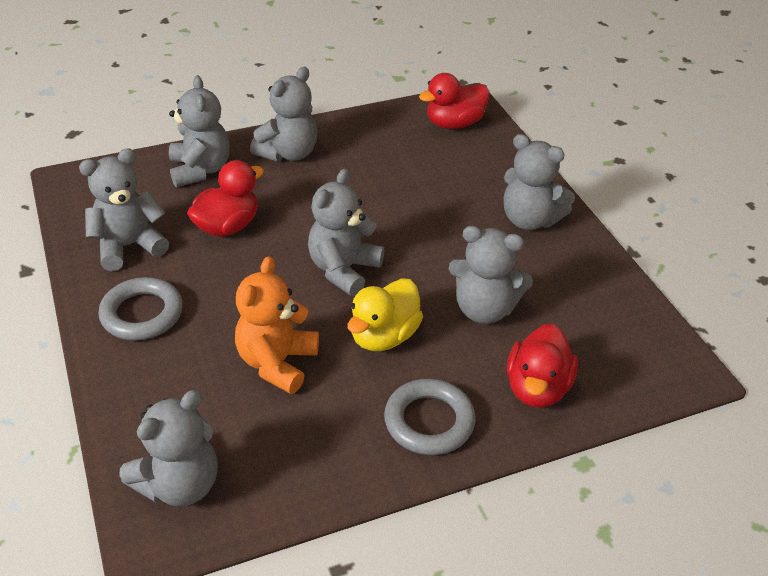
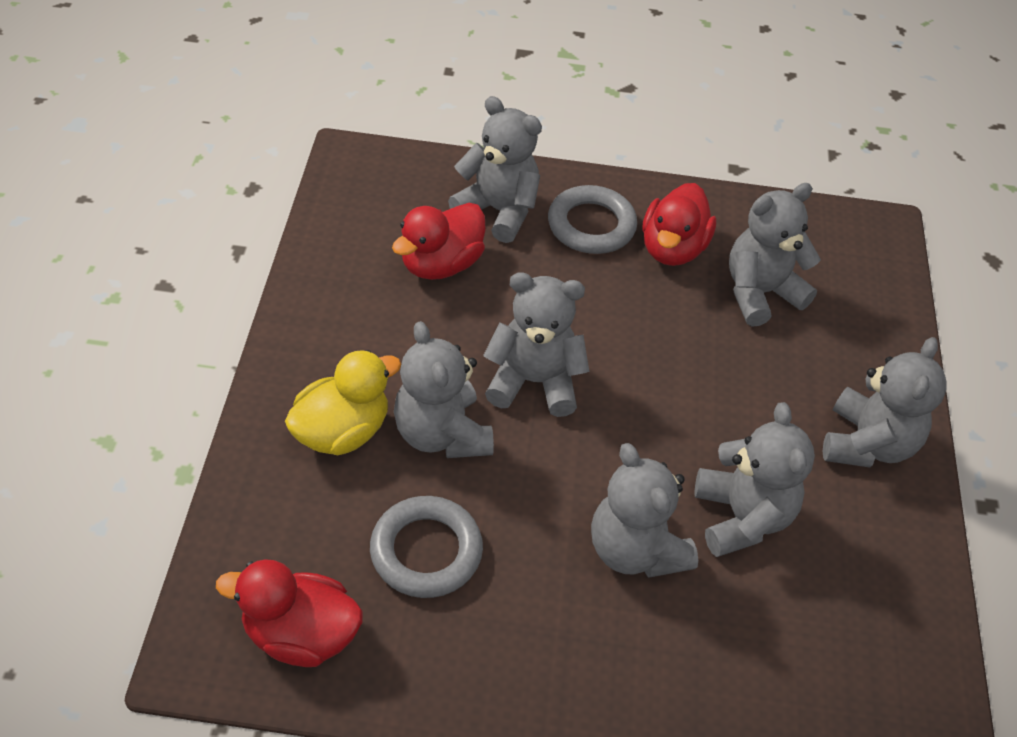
orange teddy bear: [235,256,319,394] = 1 -> none = 0

